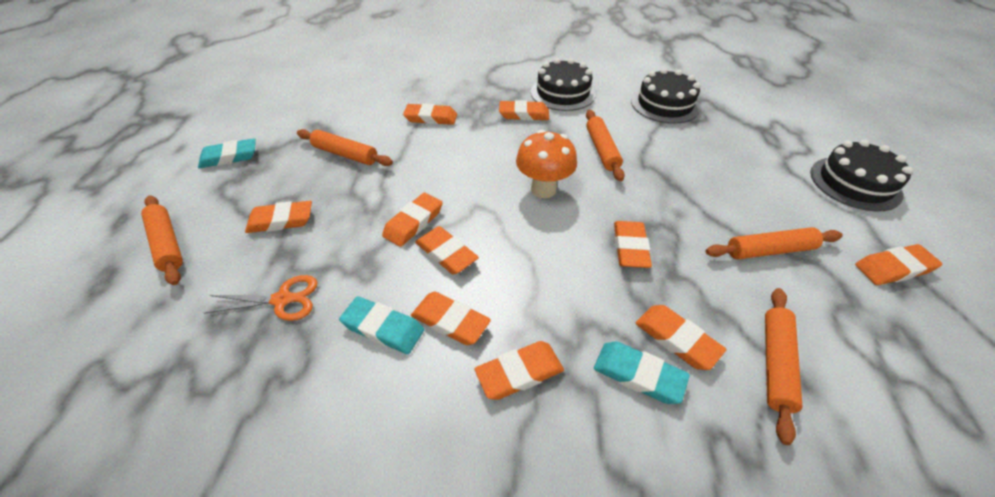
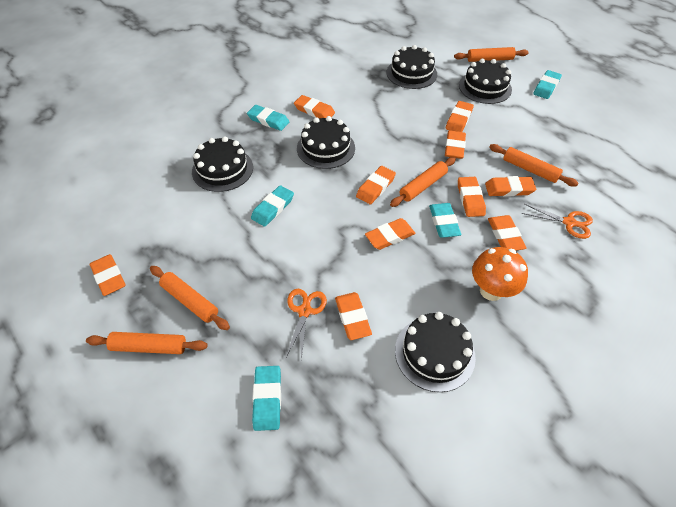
black cake: [531,58,596,111] [631,68,701,124] [810,140,913,211] = 3 -> [192,136,253,192] [297,116,355,169] [387,45,437,89] [395,312,476,392] [459,59,512,104] = 5
orange scissors: [204,275,318,321] = 1 -> [286,289,327,360] [522,204,593,239] = 2
turquoise eraser: [198,138,256,168] [339,296,424,354] [594,341,690,404] = 3 -> [247,105,289,131] [251,185,294,227] [252,366,281,431] [429,203,461,238] [533,70,562,99] = 5

